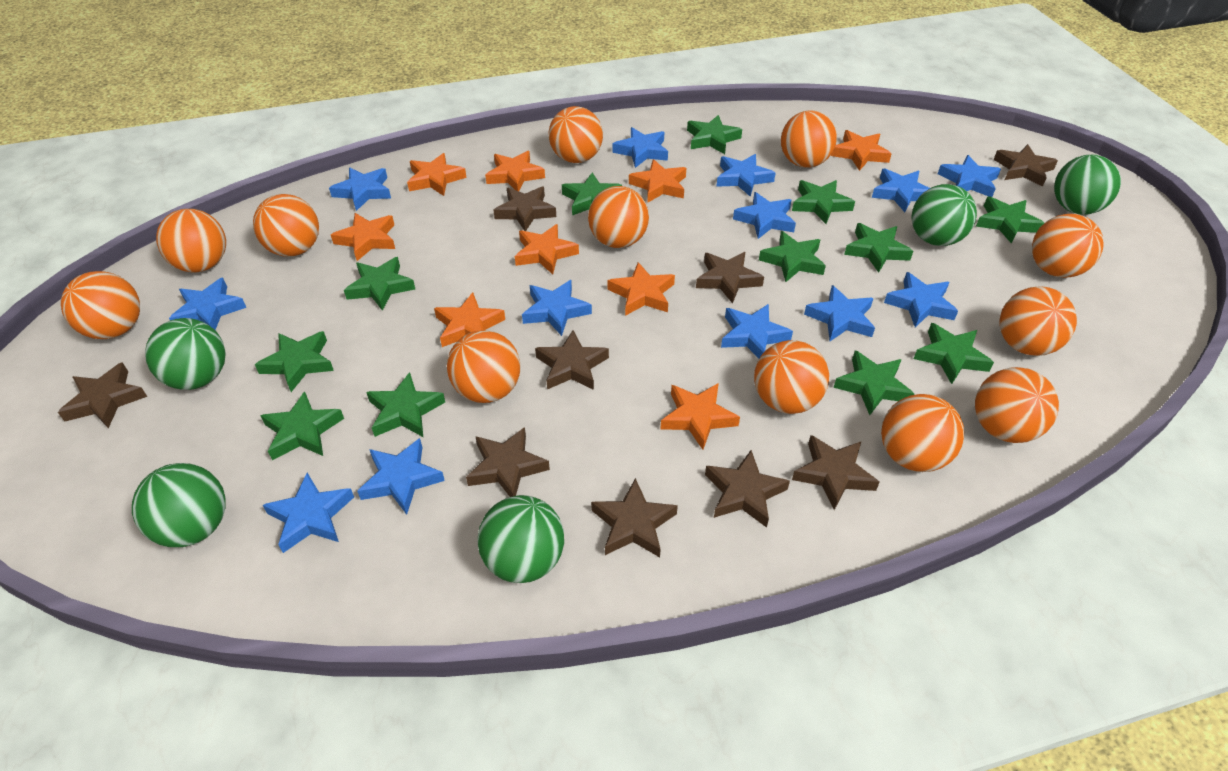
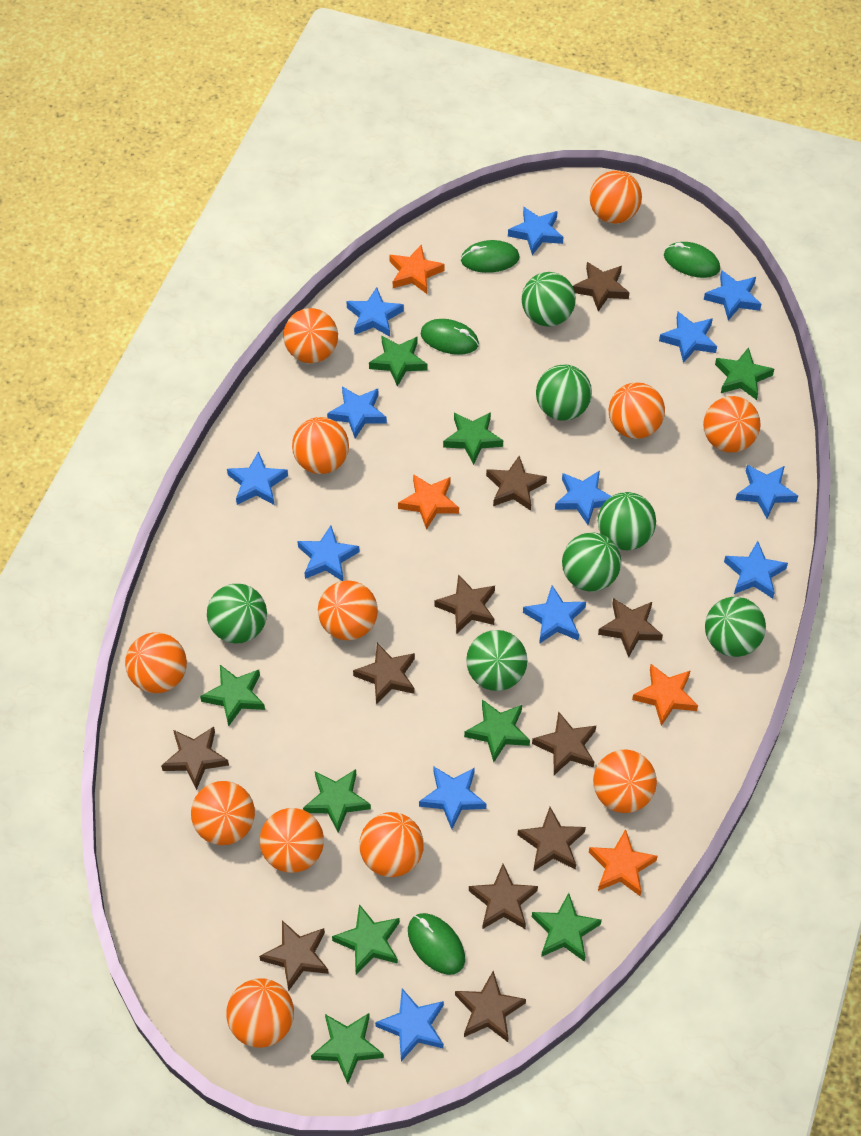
brown star: [58,362,147,428] [466,427,550,497] [493,187,556,231] [535,330,609,390] [591,478,678,557] [696,252,764,304] [705,450,790,528] [792,435,880,510] [994,144,1058,187] = 9 -> [161,727,229,790] [259,921,329,991] [353,643,415,704] [434,574,495,634] [455,971,526,1042] [469,864,538,929] [486,456,547,511] [518,807,586,871] [532,711,596,775] [573,262,630,311] [598,598,663,658] = 11
green ball: [132,463,226,547] [145,318,226,390] [477,495,564,583] [911,184,977,246] [1054,155,1121,215] = 5 -> [207,584,267,643] [466,630,527,691] [521,272,576,327] [536,364,592,421] [562,532,621,592] [598,492,656,550] [705,597,766,657] = 7
green mouse: none = 0 -> [408,913,465,975] [421,319,479,355] [461,240,519,273] [664,242,720,278] = 4
green star: [255,331,334,392] [260,391,344,460] [344,257,415,311] [366,372,445,437] [562,173,622,215] [687,115,742,154] [759,231,826,282] [792,180,855,224] [834,350,914,415] [844,223,913,273] [914,323,994,384] [976,197,1044,244] = 12 -> [200,665,265,726] [303,769,371,833] [311,1013,384,1084] [332,904,400,975] [369,336,427,387] [443,412,503,465] [464,700,530,762] [532,893,602,962] [715,347,774,400] = 9
orange star: [331,213,395,261] [407,153,467,196] [434,292,505,347] [485,151,545,191] [515,224,579,274] [608,262,675,316] [629,159,686,203] [661,383,740,450] [831,130,892,171] = 9 -> [389,245,445,294] [398,474,459,530] [589,829,658,896] [632,664,698,726] = 4

